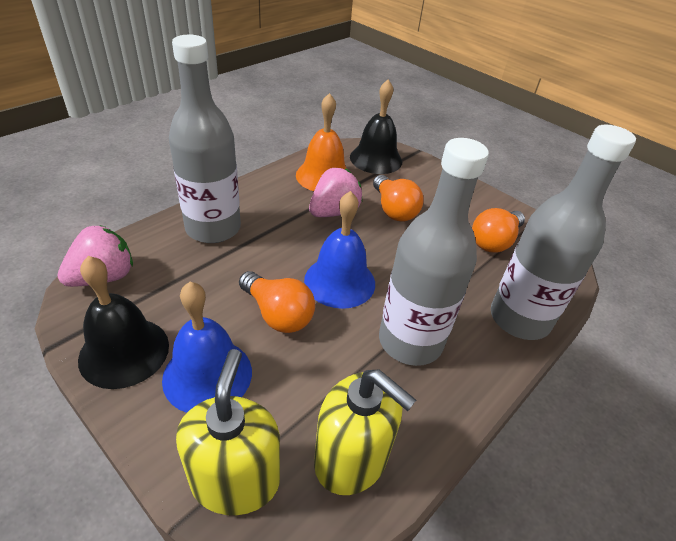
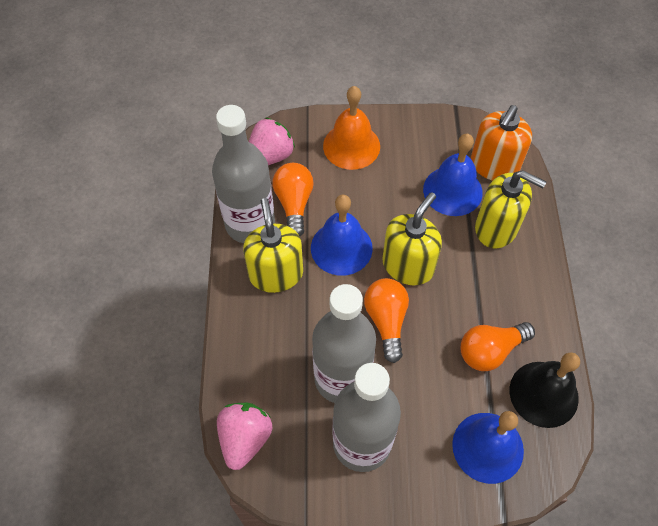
black bell: [78,256,169,389] [350,80,402,174] = 2 -> [510,352,580,428] = 1
blue bell: [162,282,252,413] [304,191,375,309] = 2 -> [311,195,373,276] [423,134,483,216] [452,411,524,484] = 3
orange soap dispenser: none = 0 -> [471,105,532,181] = 1
yellow soap dispenser: [176,349,280,515] [314,370,416,495] = 2 -> [243,198,303,293] [382,192,442,285] [475,170,546,248] = 3

